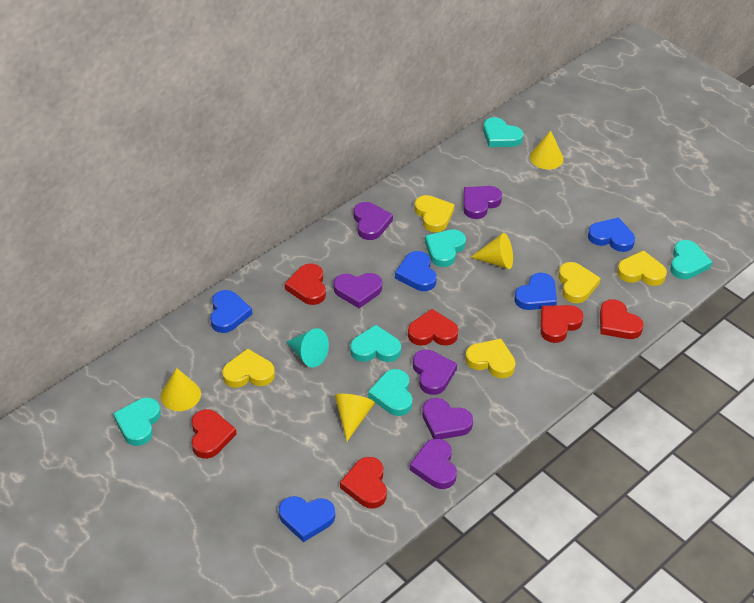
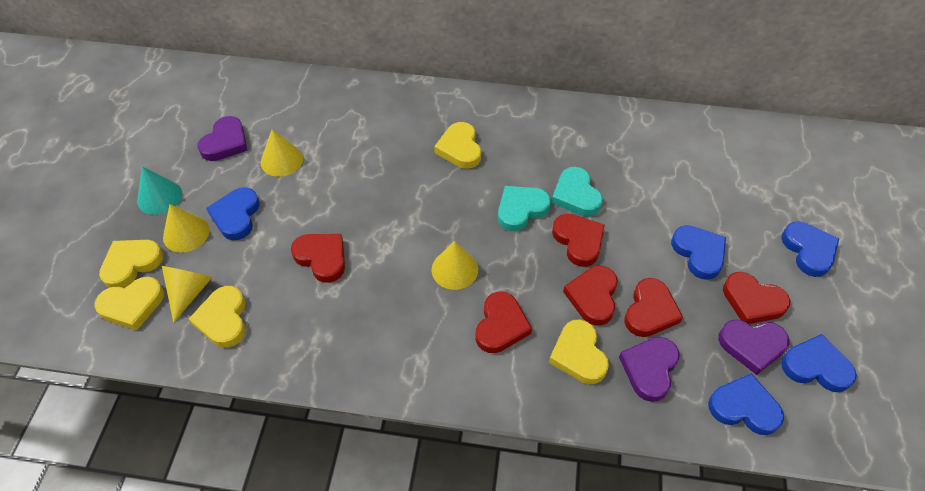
purple heart: [334,273,382,308] [354,202,393,240] [410,439,457,489] [413,349,457,395] [422,398,473,439] [463,186,502,219] = 6 -> [197,116,248,161] [619,337,680,402] [718,319,790,375] = 3
turquoise heart: [113,398,161,446] [350,325,401,362] [368,369,412,416] [425,229,466,267] [483,117,523,147] [670,240,712,279] = 6 -> [498,186,551,231] [551,167,603,216] = 2

